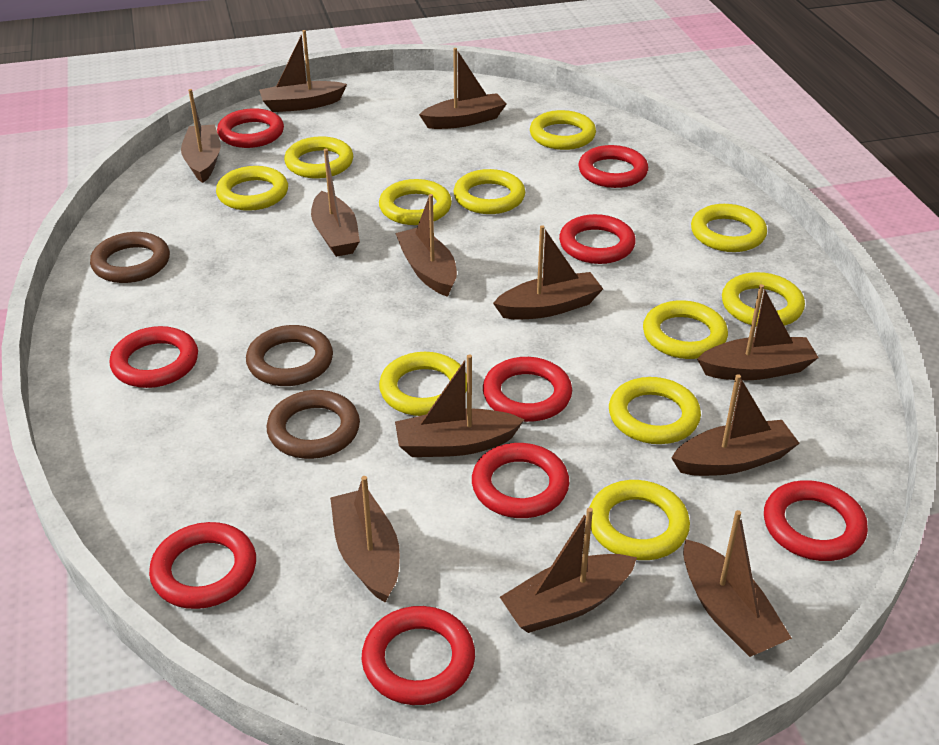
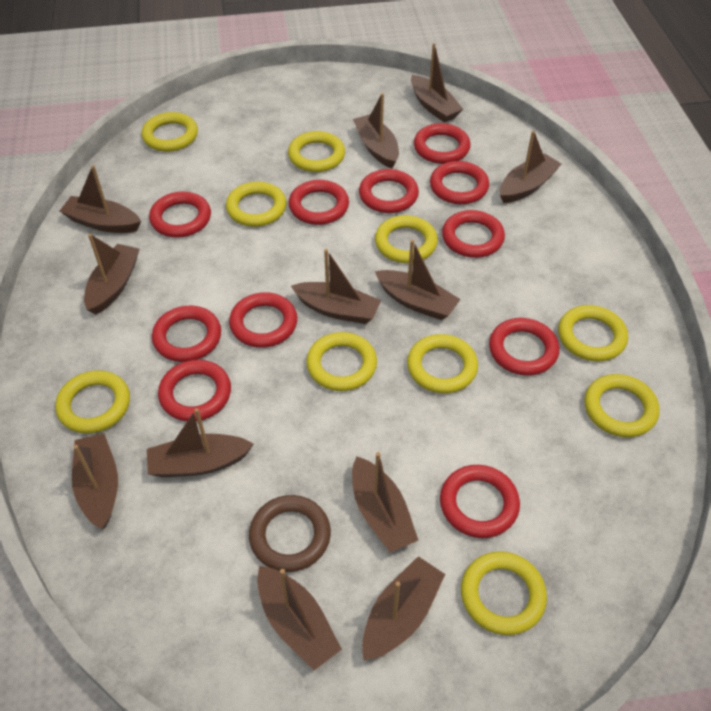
brown ring: [90,232,170,283] [246,325,333,386] [267,390,360,459] = 3 -> [249,495,331,572] = 1
red ring: [109,326,198,388] [149,522,256,609] [217,108,284,148] [362,606,475,705] [472,443,569,518] [483,357,572,422] [559,214,636,264] [579,145,648,188] [764,480,868,561] = 9 -> [149,191,211,238] [152,306,221,362] [158,360,231,421] [229,292,297,348] [289,180,349,225] [359,169,419,213] [414,123,471,164] [430,161,489,204] [440,465,520,538] [442,210,505,258] [489,318,559,376] = 11
yellow ring: [216,166,288,211] [284,136,353,179] [379,179,452,225] [379,352,467,416] [453,169,525,214] [530,110,596,150] [590,480,690,560] [609,377,701,444] [643,300,728,359] [691,204,767,252] [722,272,805,327] = 11 -> [55,370,130,434] [141,112,198,152] [226,181,286,227] [288,131,345,172] [306,332,377,391] [375,215,438,263] [407,334,478,393] [461,552,547,635] [558,305,628,362] [585,374,660,438] = 10

